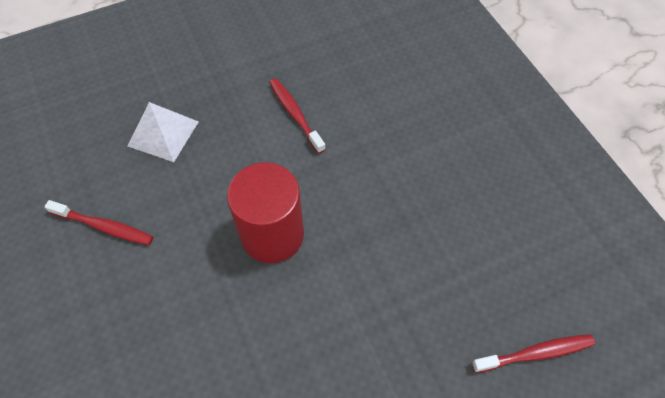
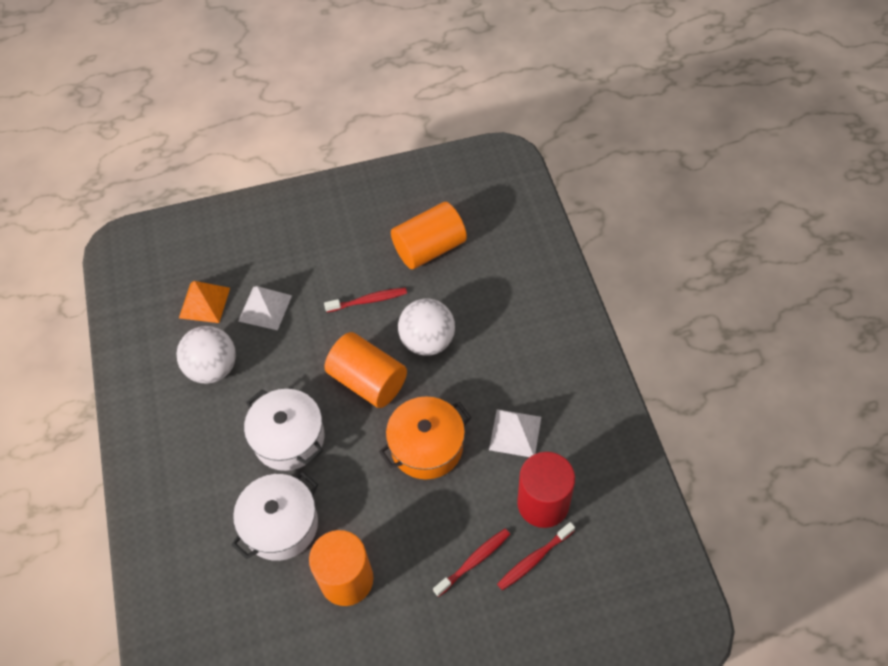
orange cylinder: none = 0 -> [309,530,373,606] [325,332,407,408] [391,202,467,269] = 3
orange pot: none = 0 -> [379,396,471,479] = 1
orange pyramid: none = 0 -> [179,281,230,323] = 1
white ball: none = 0 -> [176,326,236,384] [398,299,455,356] = 2
white pot: none = 0 -> [231,472,318,561] [244,389,324,471] = 2
white pyramid: [128,102,199,162] = 1 -> [238,286,292,330] [489,409,541,457] = 2

